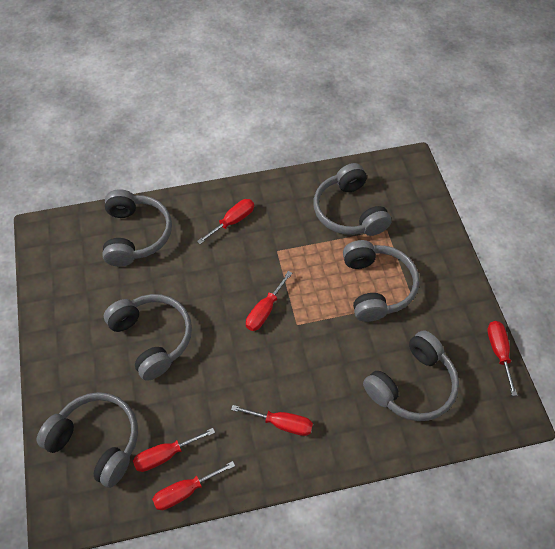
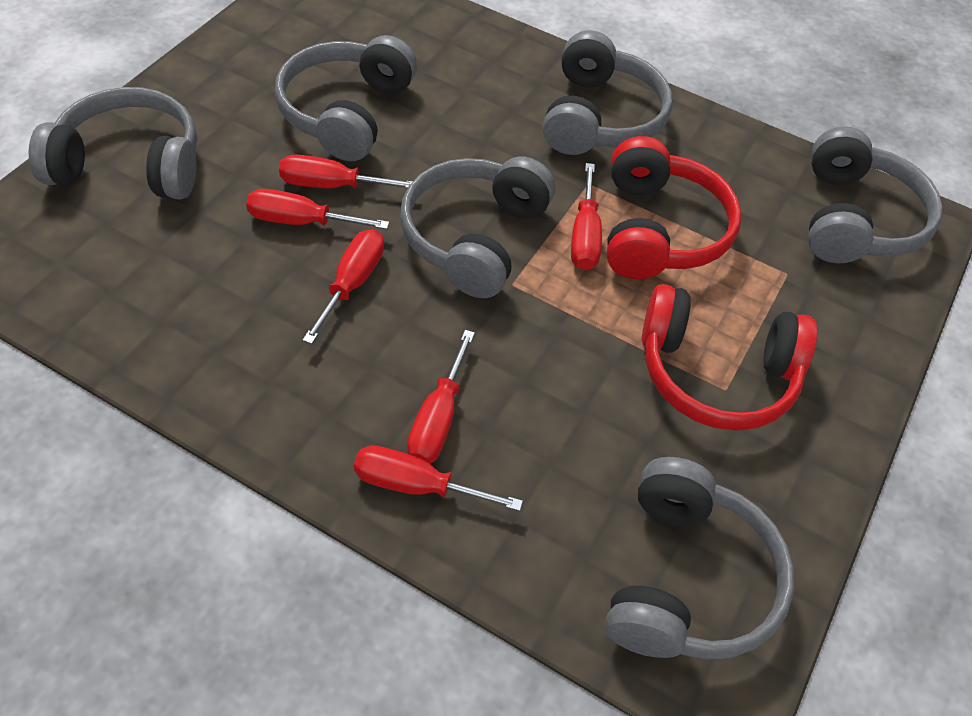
red headphones: none = 0 -> [607,136,742,279] [642,284,817,431] = 2

